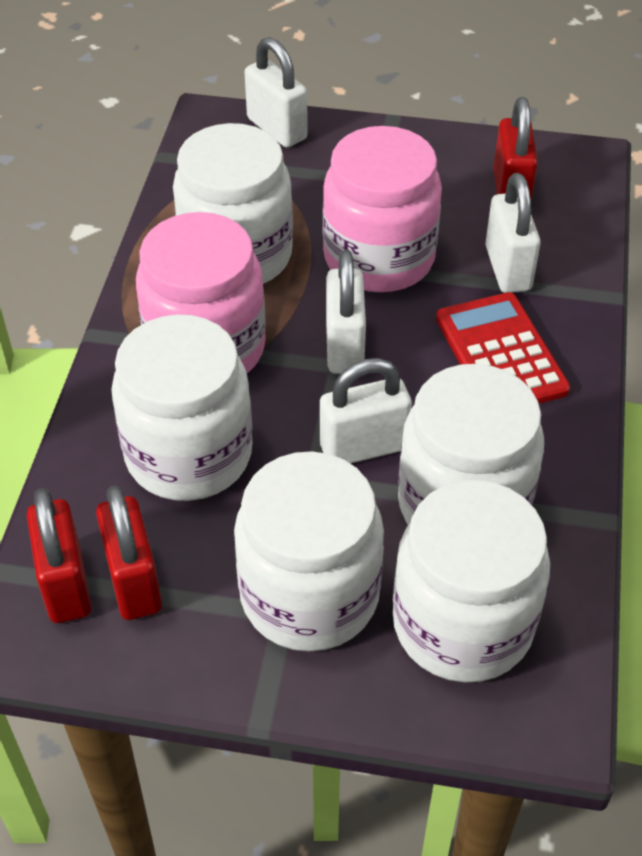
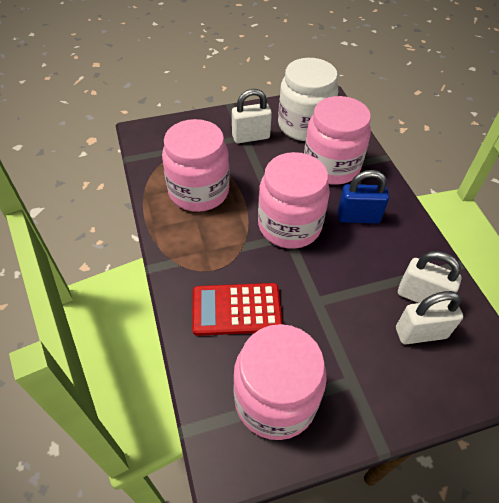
blue padlock: none = 0 -> [338,170,389,223] = 1
pink jar: [136,212,266,373] [323,126,442,292] = 2 -> [162,119,230,212] [233,324,327,440] [258,152,330,249] [304,96,371,185] = 4
red padlock: [27,488,91,623] [96,485,162,620] [493,97,538,201] = 3 -> none = 0
white jar: [111,314,253,501] [173,123,293,284] [234,451,384,652] [393,480,550,682] [398,364,544,525] = 5 -> [278,58,338,141] = 1
white padlock: [245,37,308,147] [320,358,412,464] [326,250,366,374] [485,173,541,293] = 4 -> [232,89,272,143] [396,291,463,344] [398,251,462,303] = 3

